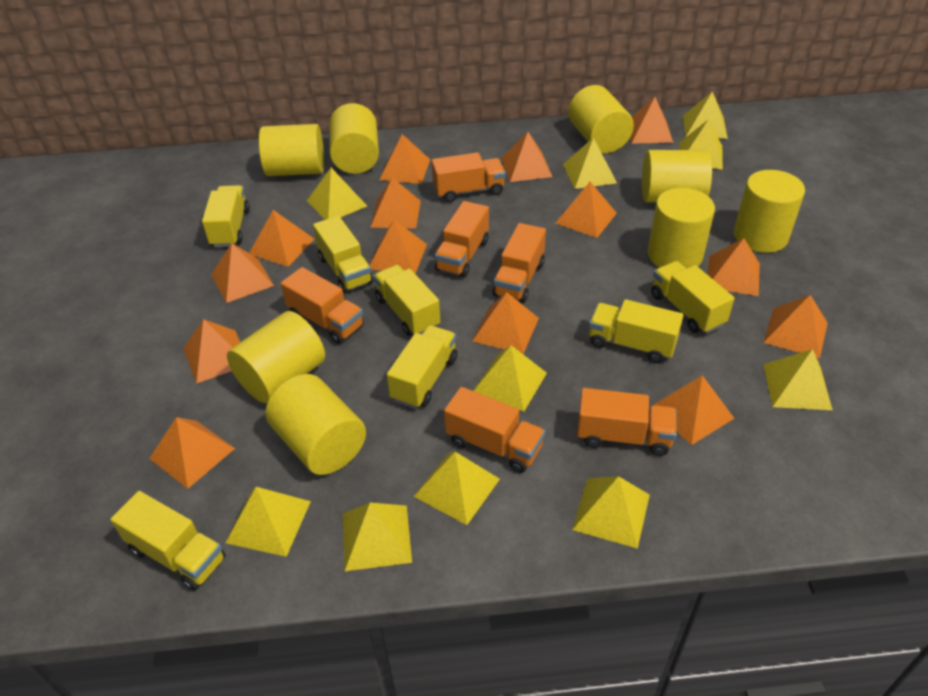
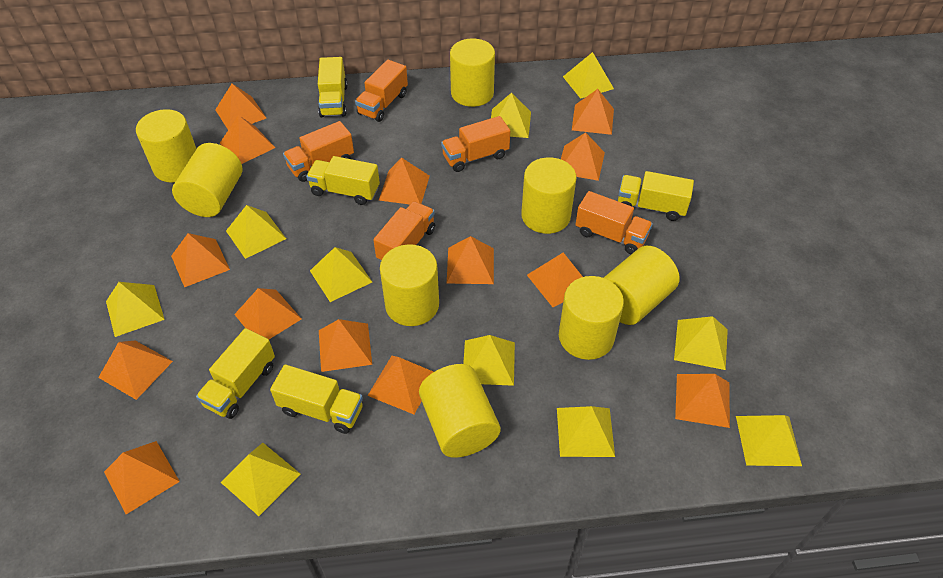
orange truck: [281,267,364,344] [432,152,506,202] [435,201,489,277] [444,387,545,473] [492,223,546,303] [577,388,677,456] = 6 -> [283,121,354,182] [355,60,408,122] [373,201,435,262] [441,116,510,172] [575,191,653,254] = 5
yellow truck: [110,491,226,591] [202,185,250,247] [313,216,373,293] [374,265,440,336] [387,325,457,409] [589,299,684,363] [651,261,735,334] = 7 -> [196,328,275,419] [270,365,363,434] [306,156,380,205] [318,57,348,117] [618,171,694,221] = 5

